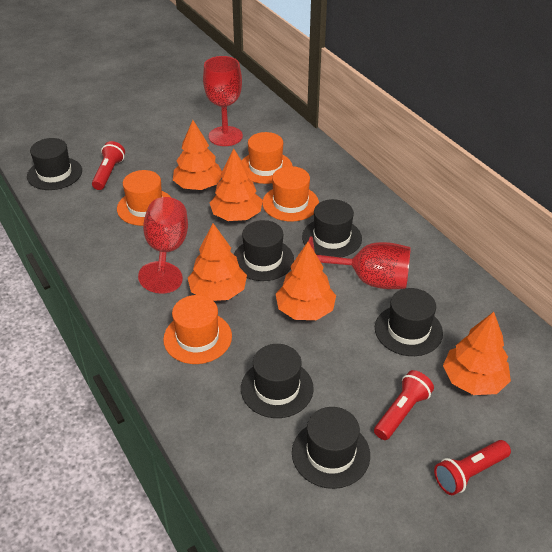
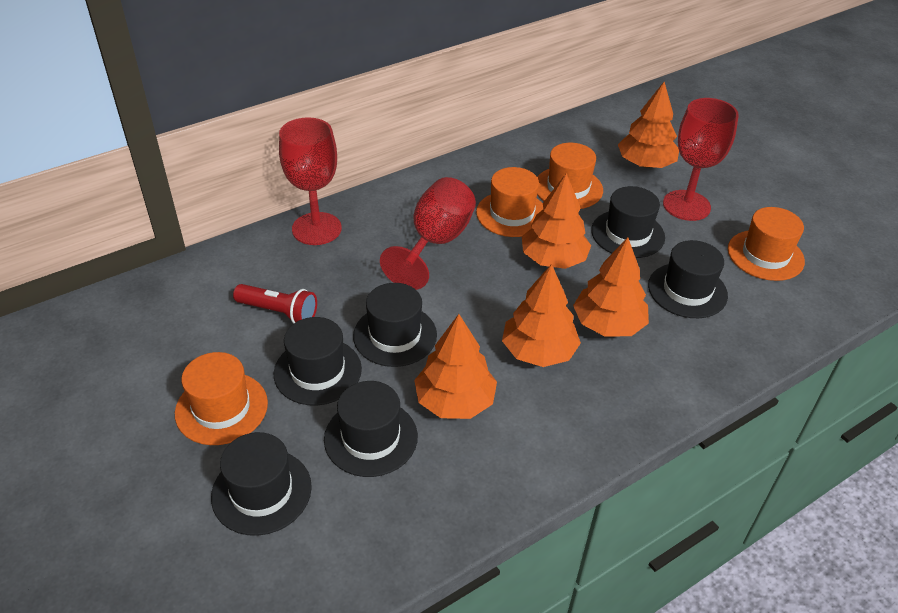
red flashlight: [92,141,125,190] [374,370,434,440] [434,440,511,495] = 3 -> [233,284,317,324] = 1

